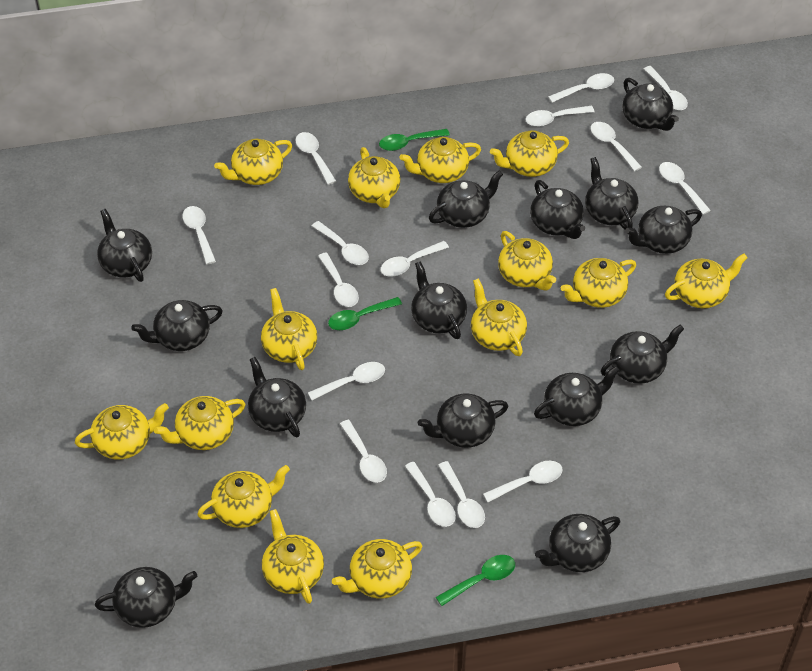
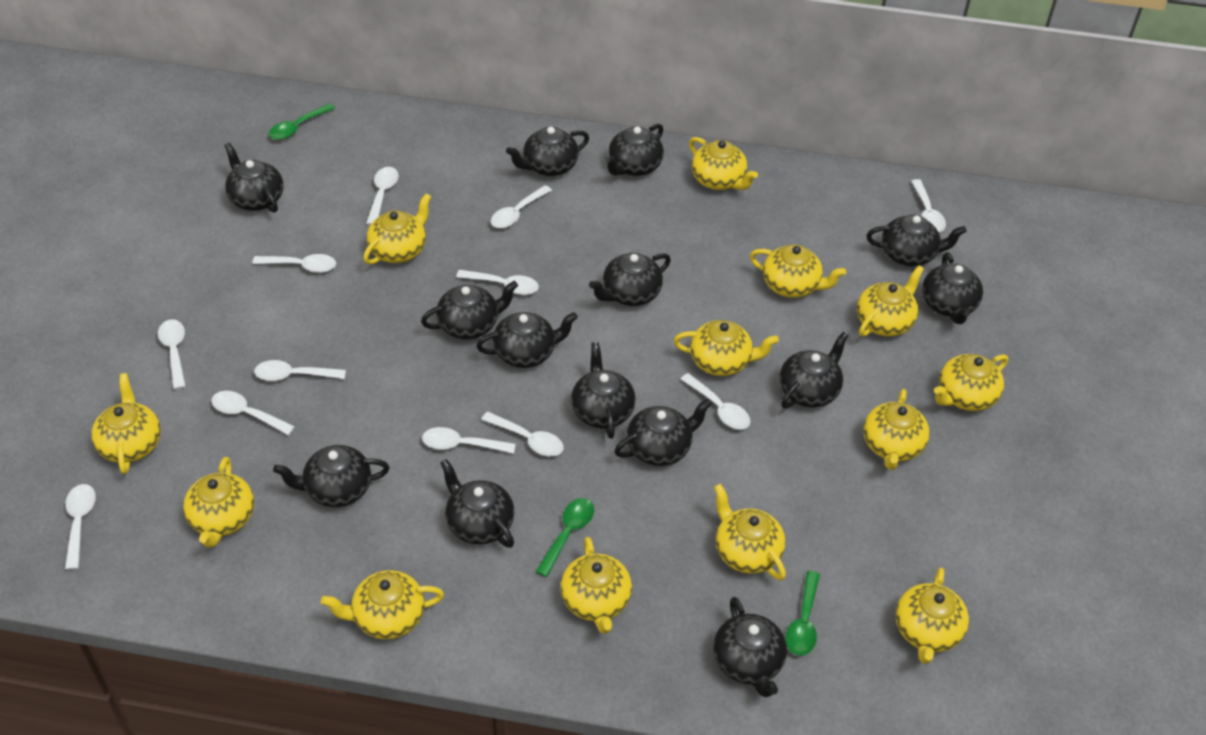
white spoon: [182,206,216,265] [295,132,336,185] [308,362,385,400] [312,221,369,265] [318,252,359,307] [340,420,387,483] [380,241,449,277] [405,462,456,527] [438,461,485,528] [483,461,563,502] [525,106,594,127] [548,73,614,103] [591,122,642,171] [644,66,688,110] [659,162,711,215] = 15 -> [65,484,96,570] [158,319,186,390] [212,391,295,435] [252,254,336,273] [254,360,346,381] [366,167,399,225] [422,427,516,454] [456,270,539,295] [481,412,564,456] [491,185,552,228] [681,373,751,430] [911,179,946,232] = 12
yellow teapot: [75,403,169,460] [154,396,245,450] [197,465,290,528] [214,139,292,185] [261,288,317,370] [262,509,324,604] [332,539,422,599] [348,147,400,208] [400,137,481,183] [471,279,527,356] [490,130,569,177] [498,231,556,291] [561,258,636,308] [665,253,748,308] = 14 -> [91,373,161,474] [183,457,254,548] [321,570,444,639] [363,193,432,265] [560,537,632,634] [674,320,779,376] [689,137,758,190] [714,484,786,580] [750,245,846,298] [857,266,924,337] [863,389,930,470] [895,567,969,664] [934,354,1008,411] = 13

